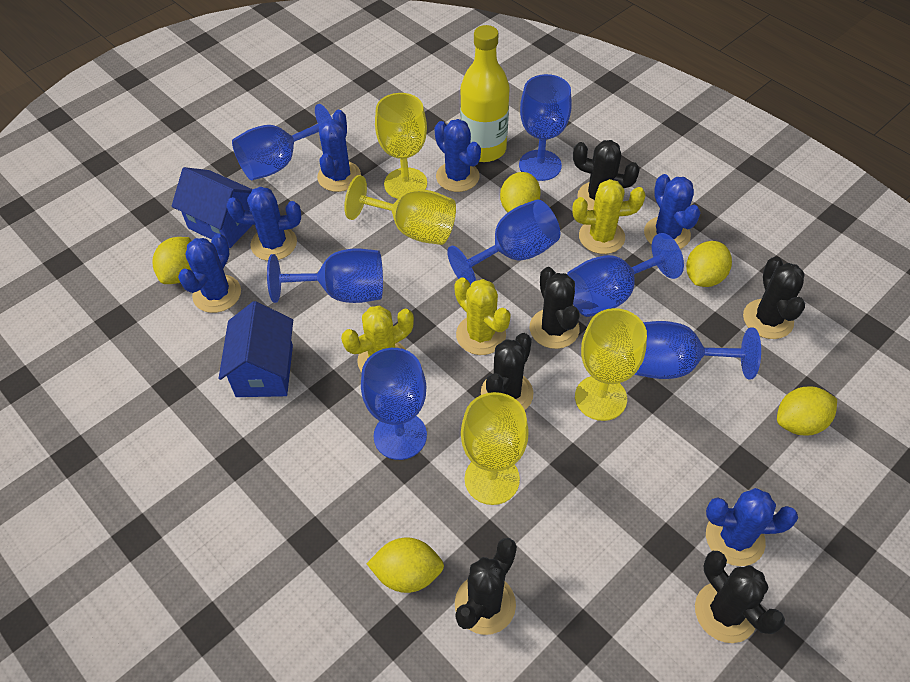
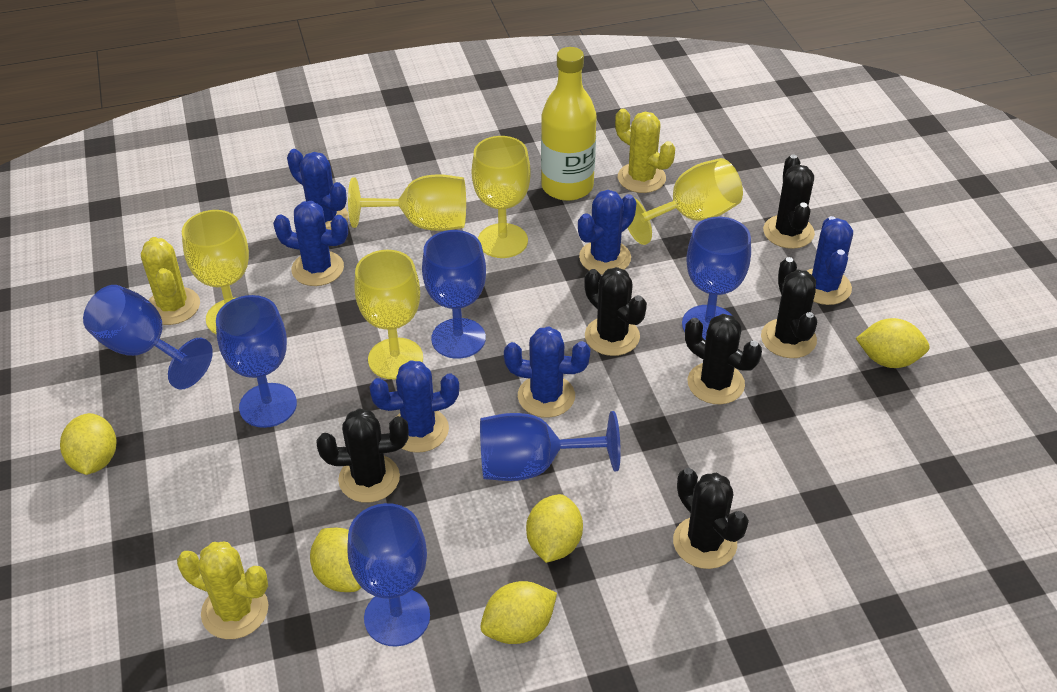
blue goblet: [232,104,332,180] [267,249,383,303] [361,348,427,460] [447,200,561,286] [519,74,572,181] [567,233,684,317] [635,321,761,380] = 7 -> [83,285,213,390] [216,295,297,428] [347,503,430,647] [422,230,486,359] [480,411,621,481] [682,217,751,340] = 6
blue house: [172,167,253,248] [218,301,293,397] = 2 -> none = 0
yellow goblet: [344,175,456,245] [375,93,427,199] [461,392,529,505] [575,308,647,421] = 4 -> [182,210,249,335] [348,174,466,231] [355,250,423,379] [472,136,531,258] [628,158,743,245] = 5

